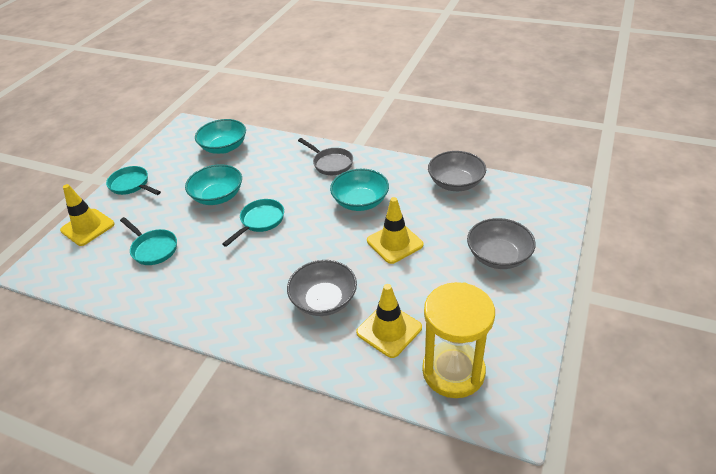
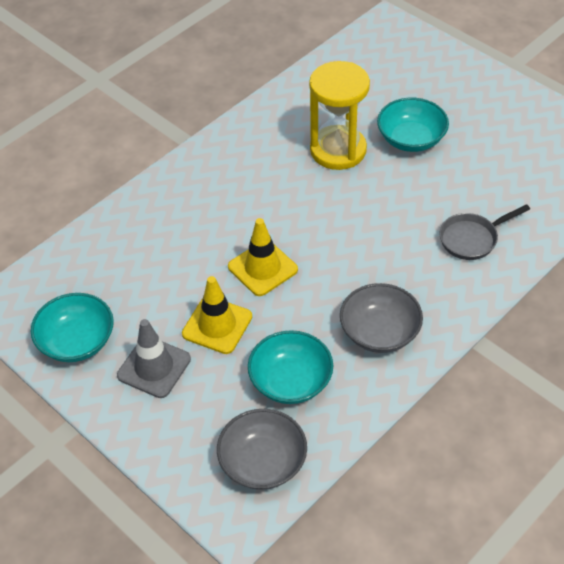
grey bowl: [287,260,357,316] [428,151,486,191] [467,218,536,269] = 3 -> [217,409,307,490] [340,283,423,353] = 2
grey traffic cone: none = 0 -> [117,319,191,398] = 1
turquoise pan: [106,166,161,195] [120,217,177,265] [222,199,284,247] = 3 -> none = 0
yellow traffic cone: [60,184,115,246] [356,284,422,358] [367,197,424,264] = 3 -> [182,276,252,354] [228,218,298,296] = 2

